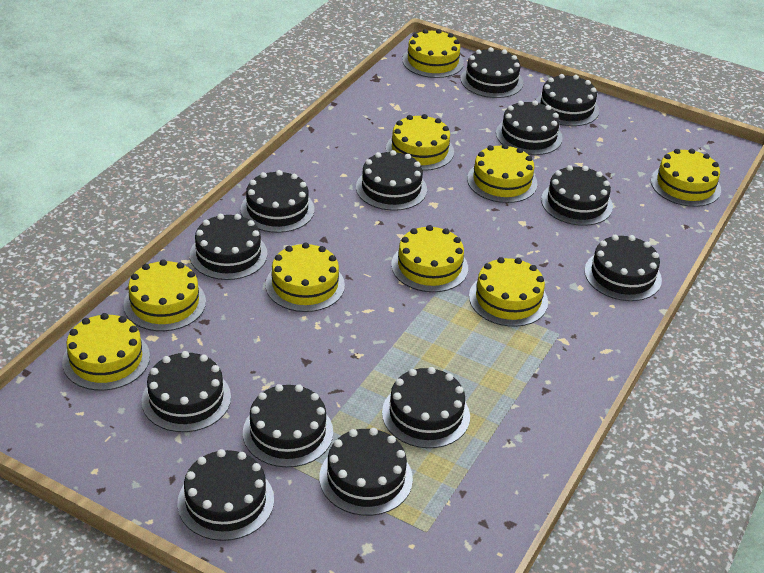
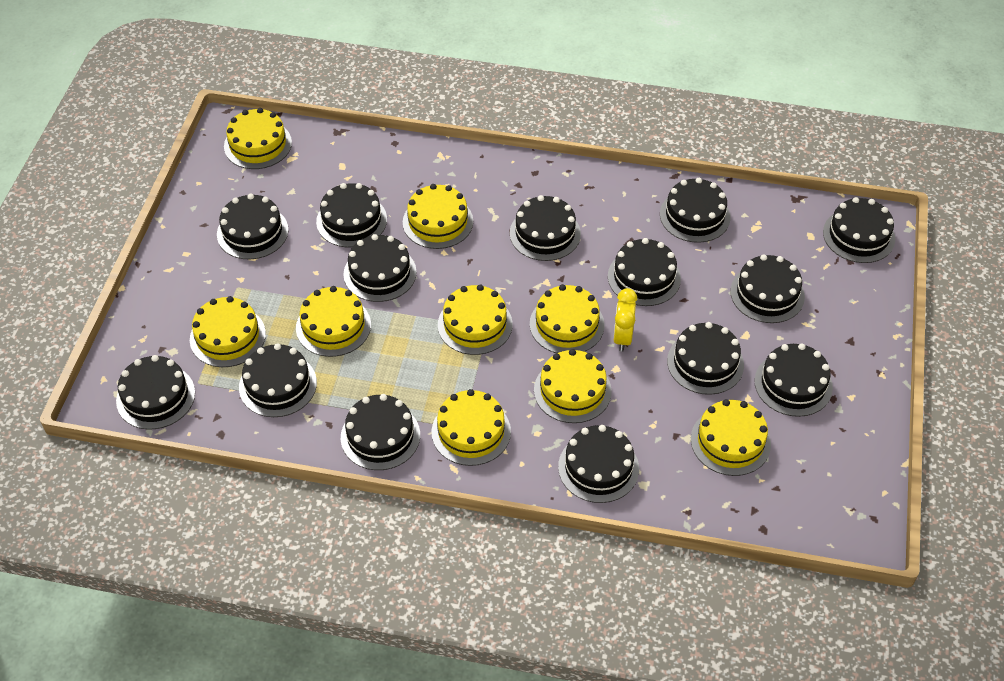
black cake: [142,351,231,432] [178,449,274,541] [190,214,268,280] [241,170,314,233] [243,384,333,467] [319,428,413,516] [356,150,427,211] [382,367,470,448] [461,47,523,98] [496,101,563,155] [536,74,599,126] [541,165,613,226] [584,235,662,301] = 13 -> [116,355,195,430] [217,194,288,259] [239,343,317,417] [316,183,387,247] [341,394,420,470] [343,234,417,302] [510,195,581,261] [558,425,639,503] [608,238,681,306] [660,178,731,243] [667,322,744,395] [730,254,805,323] [755,343,833,417] [823,197,895,263] = 14
yellow clock: none = 0 -> [613,288,638,352] = 1

